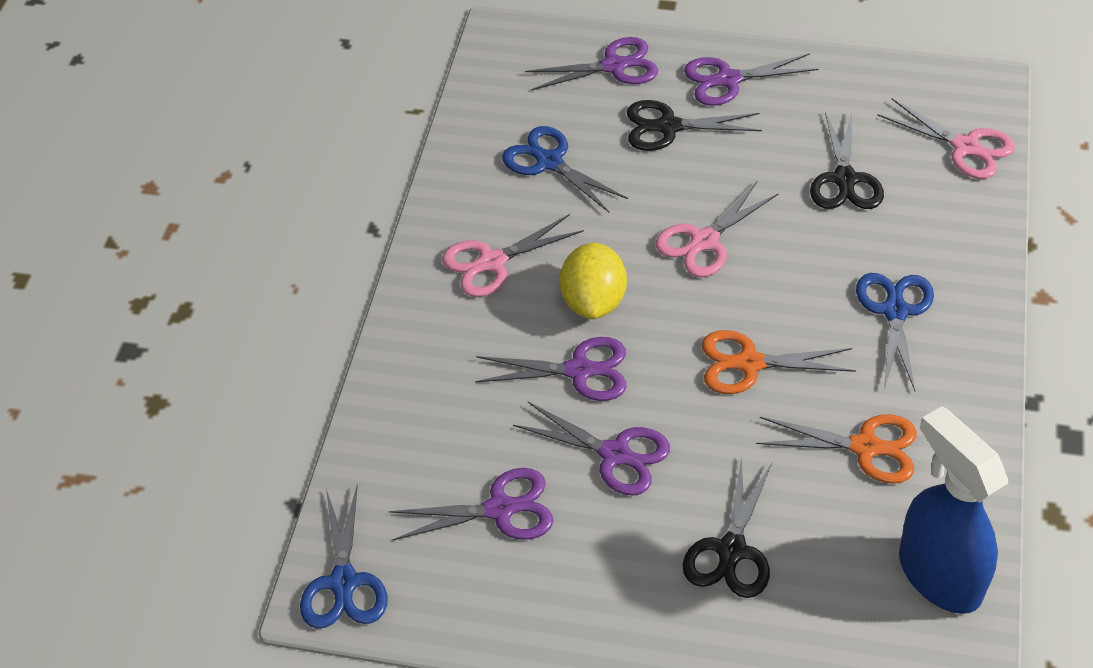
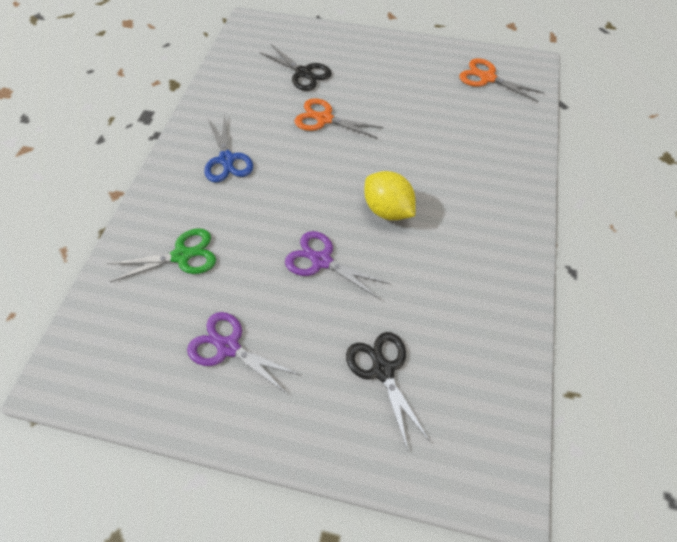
black scissors: [627,100,762,151] [683,456,773,598] [810,112,884,209] = 3 -> [260,44,332,91] [346,332,431,451] = 2
blue scissors: [300,484,387,629] [502,126,628,212] [856,273,934,391] = 3 -> [204,114,253,183] = 1
blue spray bottle: [899,406,1008,614] = 1 -> none = 0
green scissors: none = 0 -> [108,228,216,282] = 1
pink scissors: [442,214,584,297] [656,182,779,277] [878,99,1015,179] = 3 -> none = 0
purple scissors: [388,468,554,540] [475,337,626,401] [513,401,670,496] [525,37,658,90] [684,53,818,106] = 5 -> [187,312,300,394] [285,231,390,299] = 2

